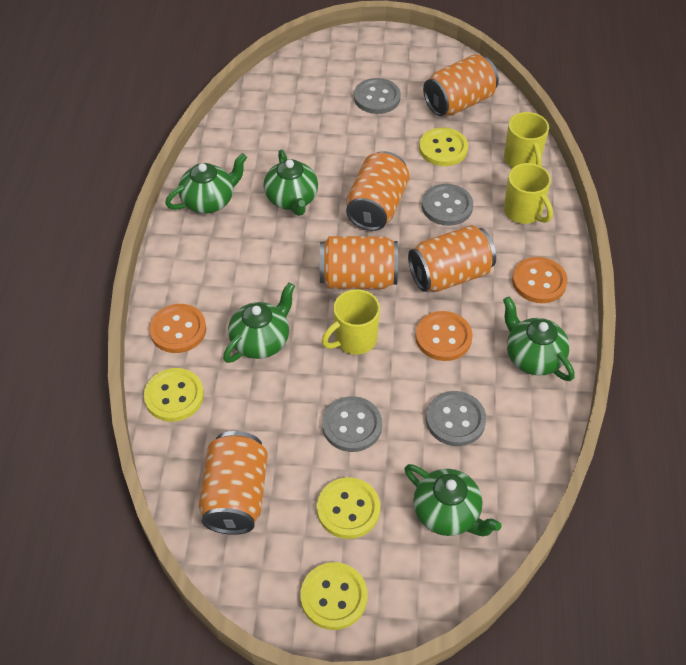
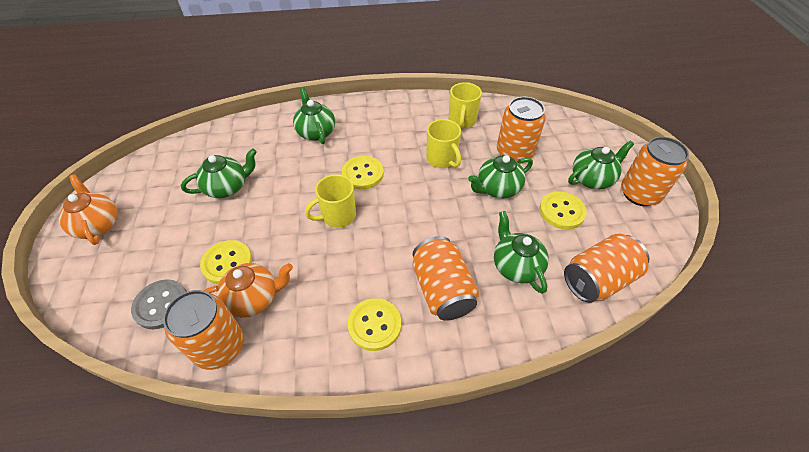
grey button: [322,396,382,452] [354,78,401,114] [422,184,473,226] [426,391,486,446] = 4 -> [131,279,187,329] = 1
orange button: [149,304,206,353] [415,311,473,361] [512,257,568,303] = 3 -> none = 0
orange teapot: none = 0 -> [59,174,118,245] [203,263,293,317] = 2

